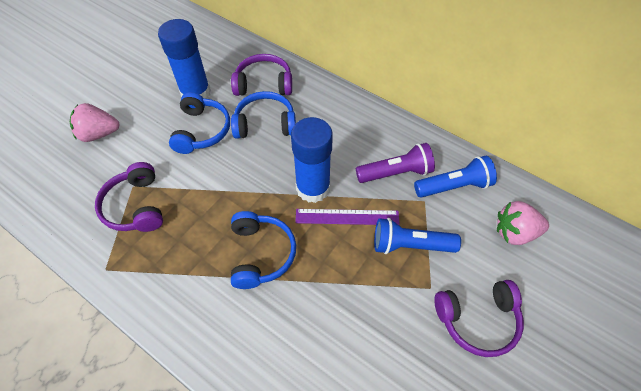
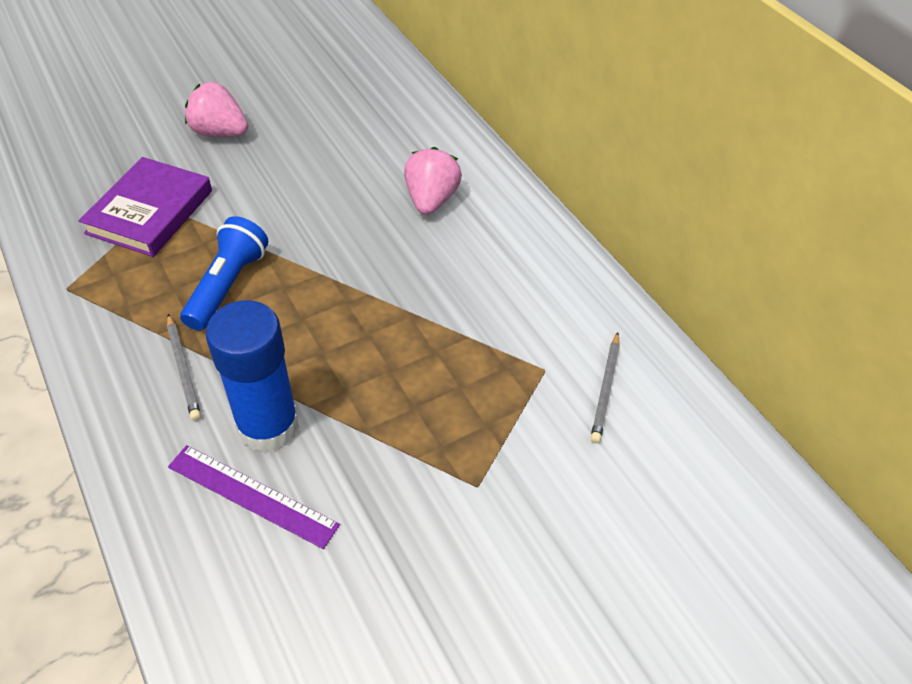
blue flashlight: [374,218,461,254] [414,156,497,198] = 2 -> [180,216,268,331] = 1
blue glue stick: [158,19,211,99] [291,117,333,203] = 2 -> [206,300,299,452] = 1
blue headphones: [169,92,230,154] [231,91,296,139] [231,211,296,289] = 3 -> none = 0
grey pencil: none = 0 -> [167,314,201,421] [590,332,620,443] = 2
purple book: none = 0 -> [79,157,212,257] = 1
purple flashlight: [356,143,435,183] = 1 -> none = 0
purple headphones: [95,162,163,232] [231,54,292,96] [435,280,524,357] = 3 -> none = 0

